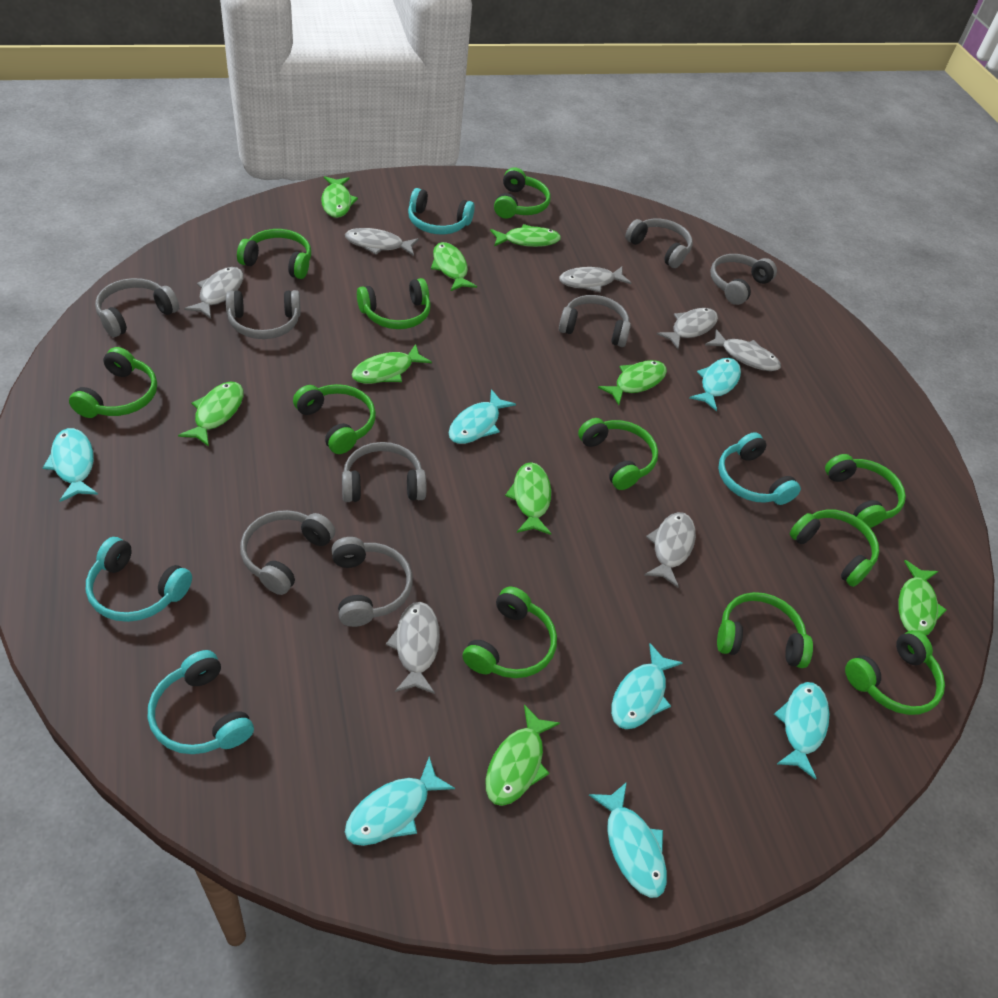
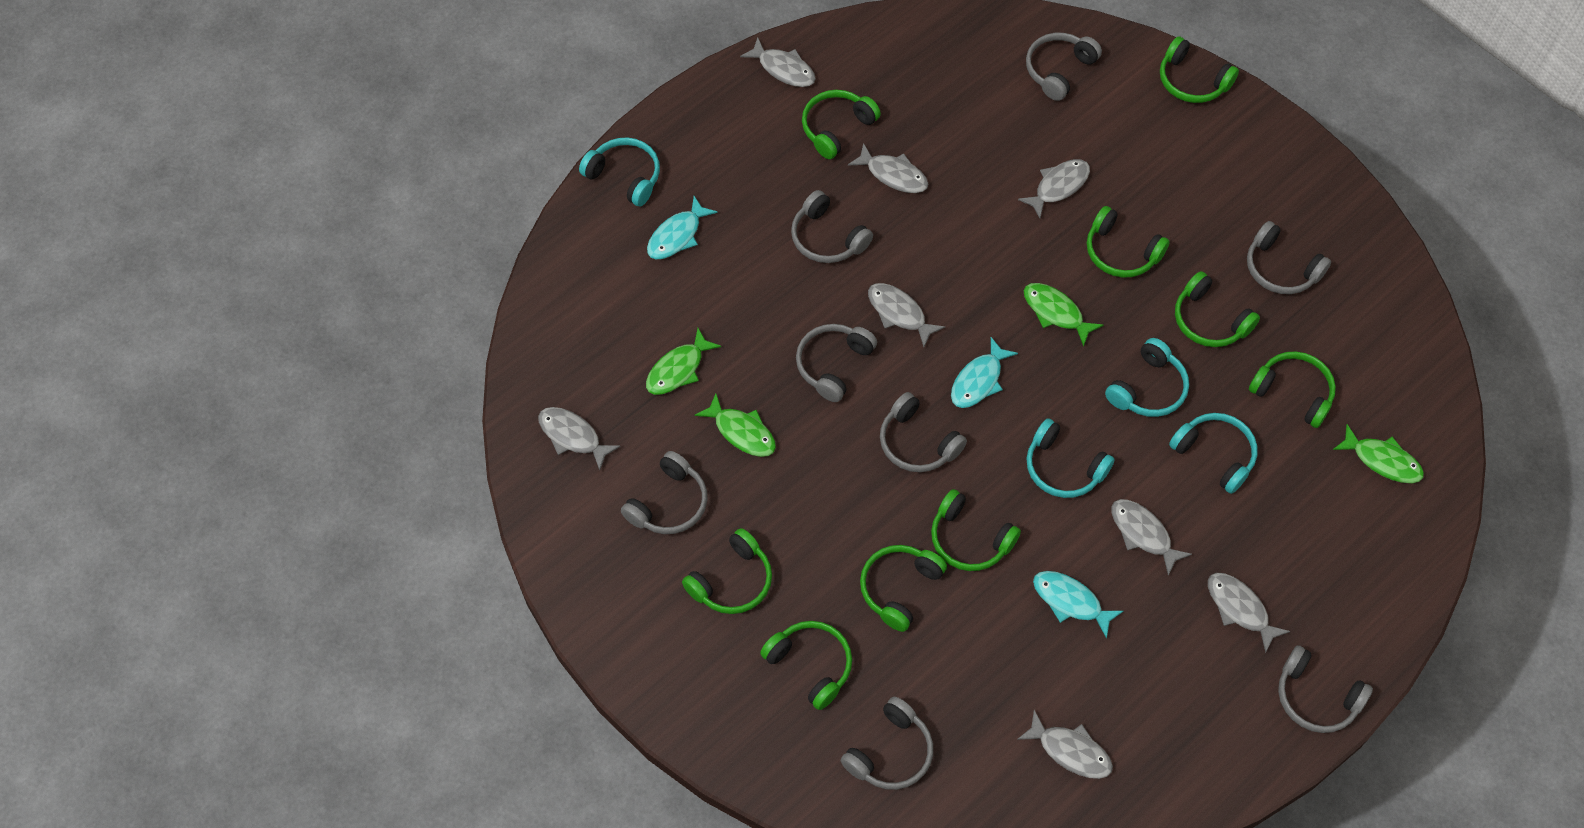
green fish: [178,381,243,447] [321,176,358,218] [351,344,432,384] [431,242,477,291] [486,705,560,806] [490,224,561,247] [505,462,551,535] [598,360,667,405] [899,560,947,636] = 9 -> [646,328,721,395] [695,393,776,457] [1024,283,1103,347] [1333,424,1424,483] = 4
green headphones: [69,347,157,418] [237,229,311,279] [293,384,376,454] [357,278,431,329] [463,587,557,678] [494,167,551,219] [578,418,658,490] [717,592,813,668] [790,509,879,587] [825,454,906,528] [845,630,945,715] = 11 -> [682,528,772,614] [760,621,852,710] [802,90,881,159] [860,545,947,632] [931,489,1021,571] [1087,206,1170,278] [1160,36,1239,103] [1175,271,1260,347] [1249,351,1336,428] = 9
grey fish: [184,267,243,319] [345,228,419,256] [386,602,440,694] [559,267,631,293] [645,512,696,587] [657,308,718,349] [705,329,781,371] = 7 -> [538,407,620,470] [740,38,816,87] [848,143,928,193] [868,283,945,347] [1017,710,1113,779] [1018,159,1090,218] [1111,499,1192,575] [1208,573,1290,653] = 8
turquoise fish: [43,428,98,502] [345,756,455,846] [448,389,516,444] [589,782,667,898] [611,643,683,729] [690,358,741,411] [774,682,829,780] = 7 -> [647,196,718,259] [951,337,1018,408] [1033,571,1124,639] = 3

